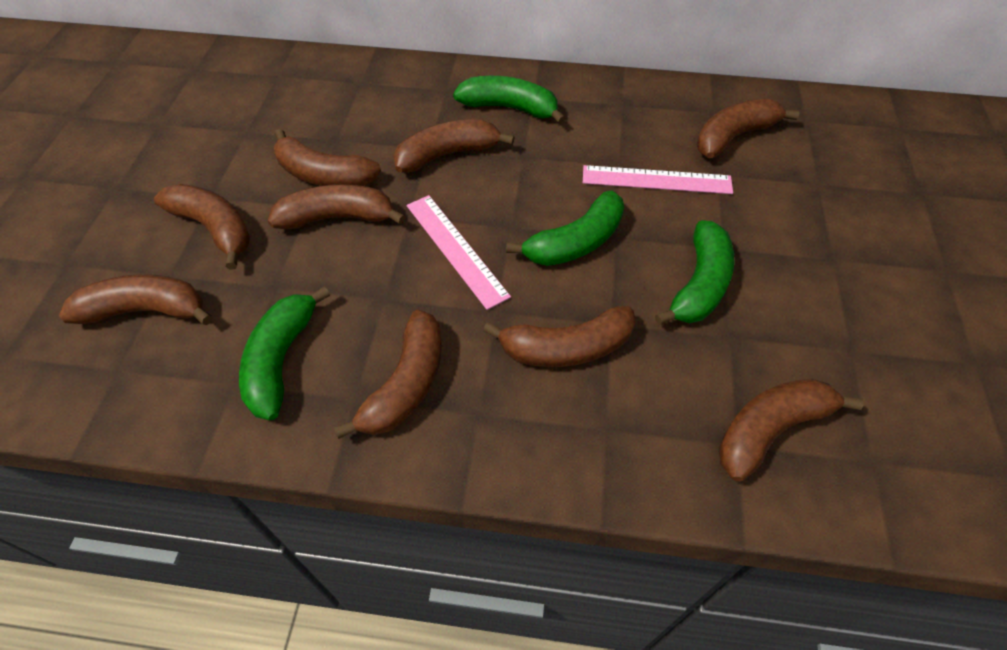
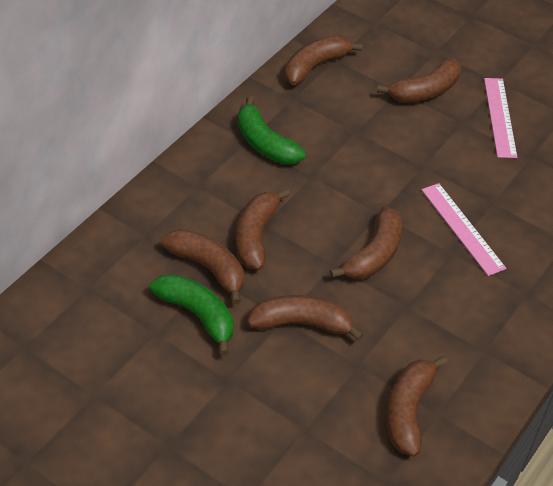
brown banana: [59,274,213,325] [154,184,250,270] [268,184,406,230] [273,129,381,186] [334,310,442,439] [393,119,515,172] [483,306,636,367] [697,99,799,158] [719,379,864,481] = 9 -> [161,229,244,304] [236,188,290,270] [247,295,363,341] [285,36,363,85] [330,206,402,279] [377,58,461,103] [387,356,447,457] = 7
green banana: [239,286,330,420] [453,76,566,124] [506,191,624,266] [655,220,734,325] = 4 -> [150,274,233,355] [238,96,306,165] = 2

